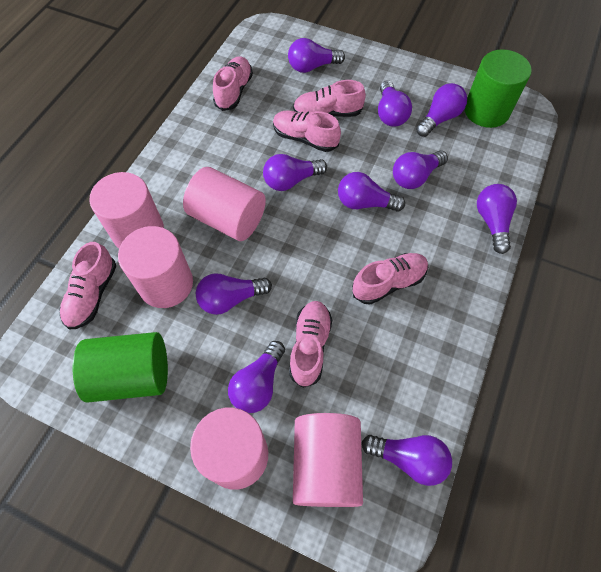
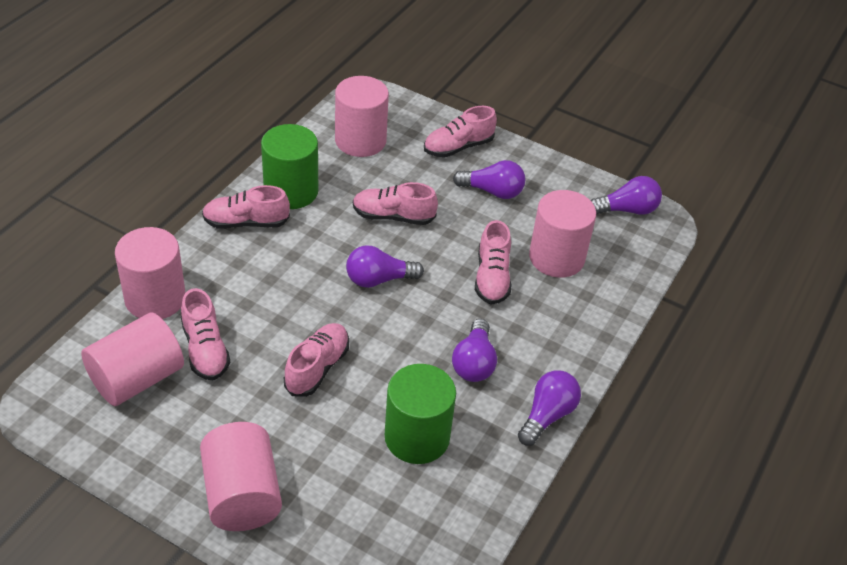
purple light bulb: [196,273,272,315] [228,341,285,413] [263,154,327,191] [288,38,345,73] [338,172,405,212] [362,435,452,486] [378,80,412,127] [393,150,448,189] [416,83,467,137] [477,184,517,254] = 10 -> [346,245,424,288] [452,319,497,382] [453,160,525,199] [518,370,581,446] [591,176,662,215] = 5

